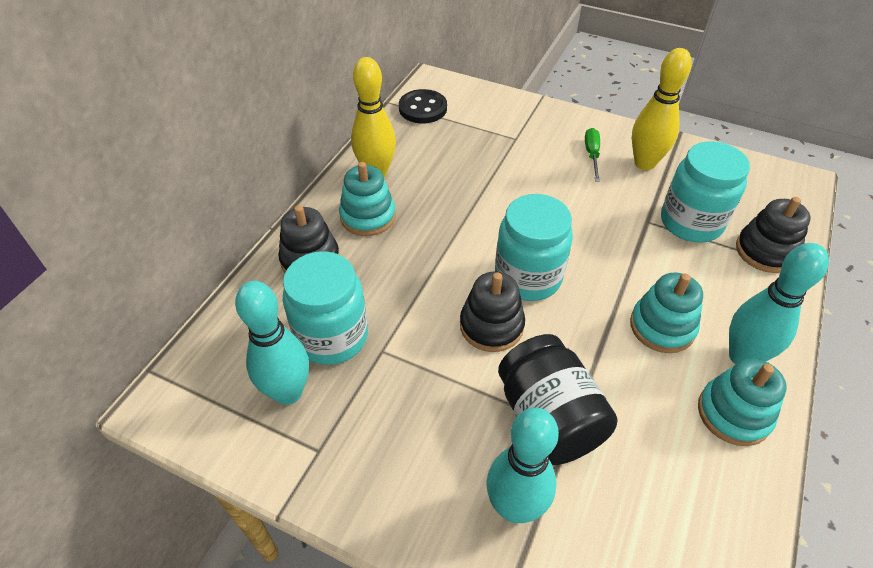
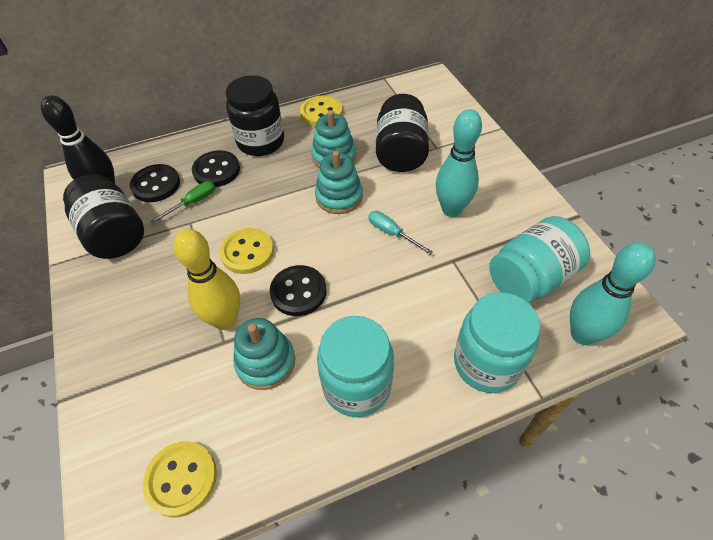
black bowling pin: none = 0 -> [41,95,115,184] = 1
black button: [399,89,447,123] = 1 -> [130,164,180,202] [192,150,240,187] [270,265,326,316] = 3
black jar: [498,334,618,465] = 1 -> [63,174,144,259] [226,75,284,156] [376,94,429,172] = 3
black stacking toy: [278,205,340,273] [460,271,525,352] [736,197,810,273] = 3 -> none = 0
turquoise bowling pin: [235,281,309,405] [486,407,559,523] [729,243,829,365] = 3 -> [436,109,482,217] [570,242,656,345] = 2
turquoise screwdriver: none = 0 -> [368,211,433,254] = 1
yellow bowling pin: [351,57,396,177] [632,48,692,170] = 2 -> [173,229,240,330] = 1
yellow button: none = 0 -> [143,441,217,518] [219,228,274,274] [300,96,342,127] = 3

